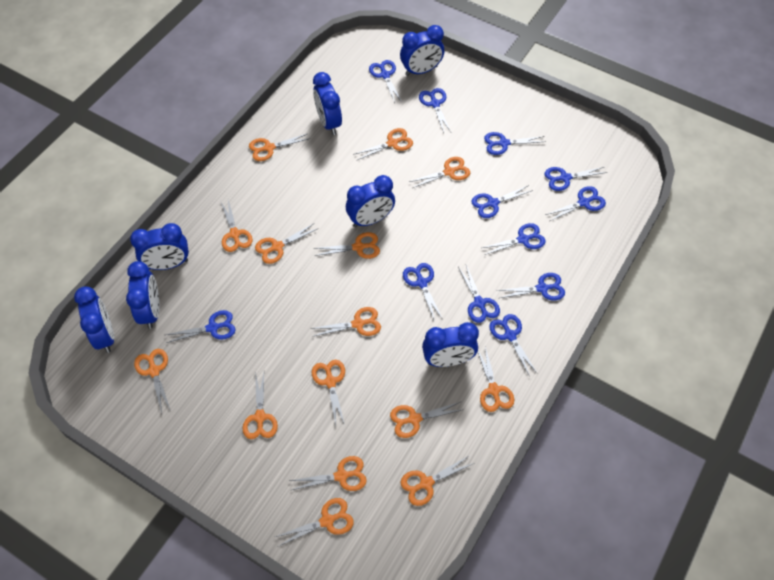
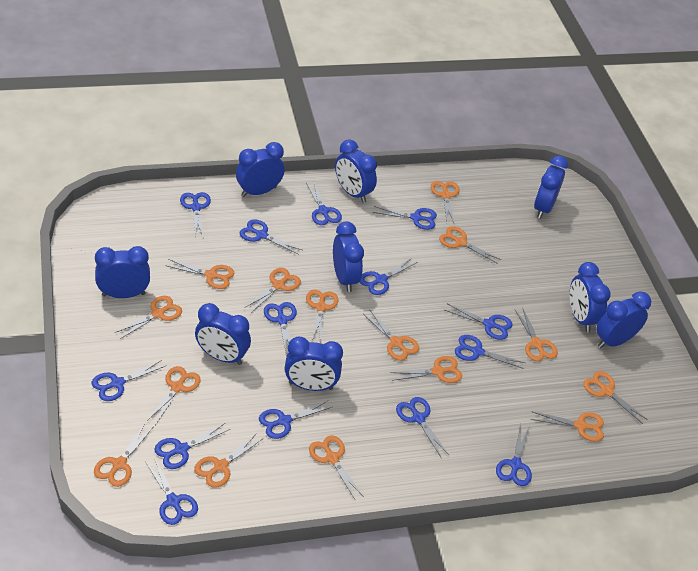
blue clock: [74,287,114,353] [126,261,159,329] [130,223,189,270] [313,72,342,135] [346,175,395,227] [400,25,444,76] [422,322,479,367] = 7 -> [95,246,150,298] [195,303,251,365] [236,142,284,197] [285,337,343,391] [333,222,364,292] [335,139,377,203] [534,156,568,219] [570,262,611,332] [596,291,651,348] = 9
blue scissors: [166,310,236,343] [369,60,402,103] [403,263,442,321] [419,88,451,133] [458,265,500,323] [471,185,533,218] [482,223,546,255] [484,132,546,155] [489,314,537,377] [496,273,565,300] [545,167,607,191] [545,186,606,221] = 12 -> [91,360,165,401] [146,457,198,525] [154,423,230,469] [180,192,211,236] [240,219,302,255] [259,400,331,439] [264,302,297,356] [306,180,342,225] [360,258,418,295] [373,206,437,230] [396,397,449,457] [445,304,513,340] [455,335,525,369] [496,424,532,486] = 14

